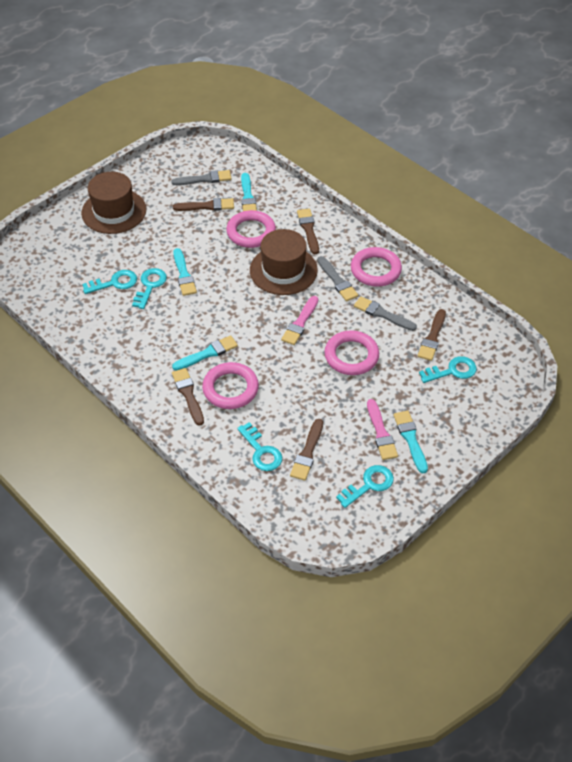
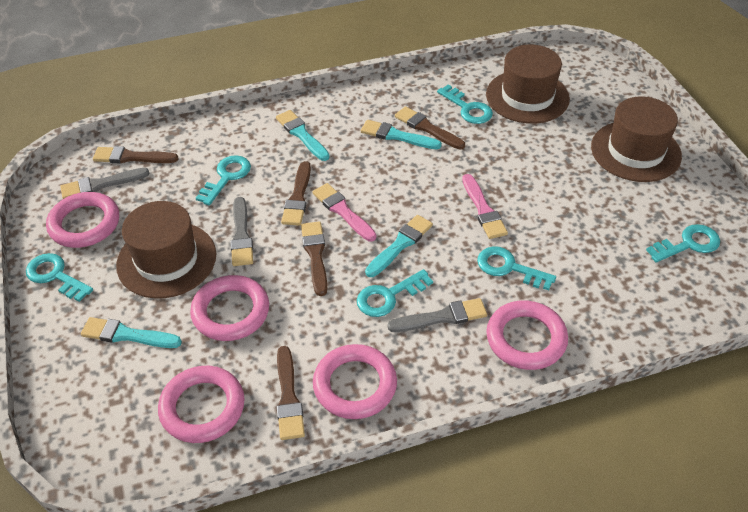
brown hat: [81,172,146,234] [250,229,318,295] = 2 -> [116,201,216,299] [486,45,570,124] [591,97,682,182] = 3
pink ring: [202,362,259,409] [226,210,276,248] [324,330,379,375] [351,247,402,287] = 4 -> [46,192,119,248] [158,366,245,443] [190,275,269,341] [313,344,397,419] [486,300,568,370] = 5
turquoise key: [82,270,137,294] [132,268,167,309] [237,422,282,471] [336,465,394,508] [419,356,477,383] = 5 -> [26,253,93,302] [196,155,251,206] [357,269,433,317] [437,84,493,124] [477,246,556,290] [646,224,720,263] = 6

